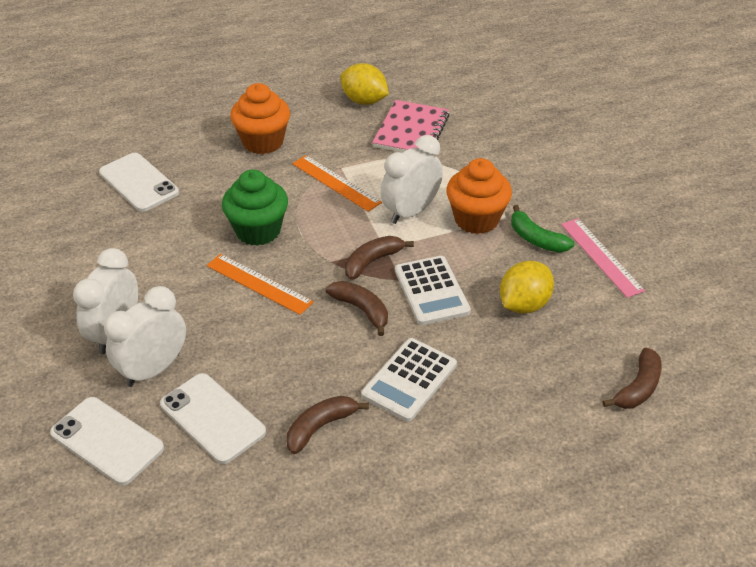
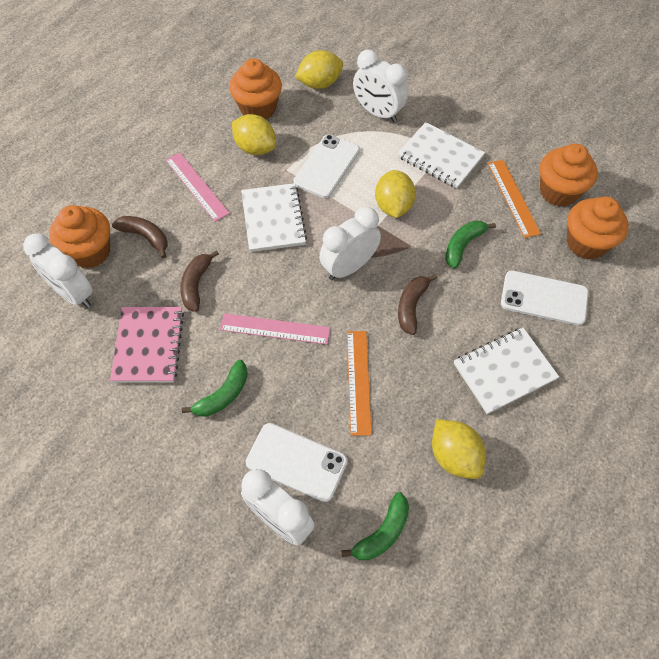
brown banana: [287,396,369,454] [326,281,388,336] [345,236,414,280] [603,348,662,409] = 4 -> [112,216,168,258] [180,250,219,312] [398,274,437,335] = 3
green banana: [511,205,574,252] = 1 -> [182,360,248,417] [341,492,409,560] [445,220,496,269] = 3
green cupcake: [222,170,288,246] = 1 -> none = 0
orange cupcake: [230,83,290,154] [446,158,512,234] = 2 -> [49,205,110,268] [229,58,282,119] [540,144,598,207] [567,197,629,260] = 4
pink ruler: [561,218,645,298] = 1 -> [166,152,230,222] [220,313,330,345] = 2
white calculator: [361,338,457,422] [395,256,471,325] = 2 -> none = 0
white clock: [73,248,138,354] [104,286,186,387] [380,135,443,224] = 3 -> [23,233,93,308] [241,469,315,545] [319,207,381,280] [353,50,408,122] = 4
white notebook: none = 0 -> [241,183,307,252] [397,122,485,188] [454,328,559,414] = 3
yellow lemon: [341,63,389,105] [500,261,554,314] = 2 -> [232,114,276,155] [295,50,343,89] [375,170,416,218] [432,419,486,479] = 4

